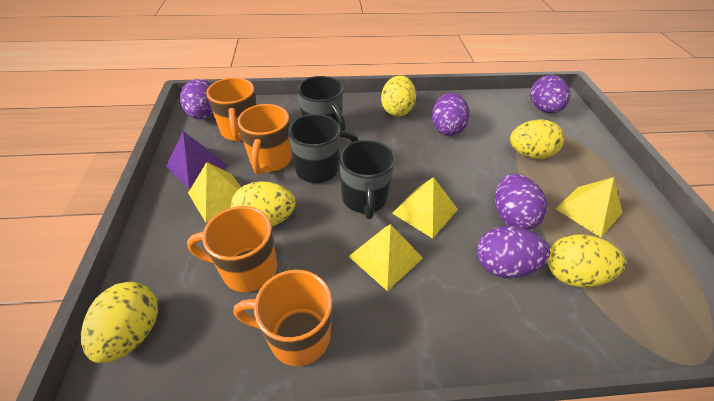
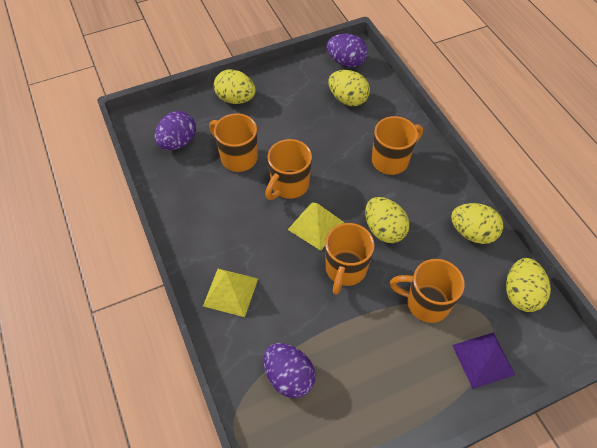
black mug: [288,114,358,183] [297,76,345,130] [339,140,395,219] = 3 -> none = 0
orange mug: [187,206,277,292] [206,78,257,142] [233,270,332,366] [238,104,292,175] = 4 -> [209,113,258,172] [265,139,312,200] [325,223,375,295] [372,116,423,175] [390,259,465,323] = 5
purple egg: [180,79,213,119] [432,93,470,136] [477,226,550,278] [495,174,547,230] [530,75,570,113] = 5 -> [155,111,196,150] [264,343,316,398] [326,34,368,67] = 3
yellow pyramid: [188,162,241,223] [348,224,423,291] [392,177,458,239] [555,177,622,238] = 4 -> [203,269,258,317] [288,202,344,251] = 2

